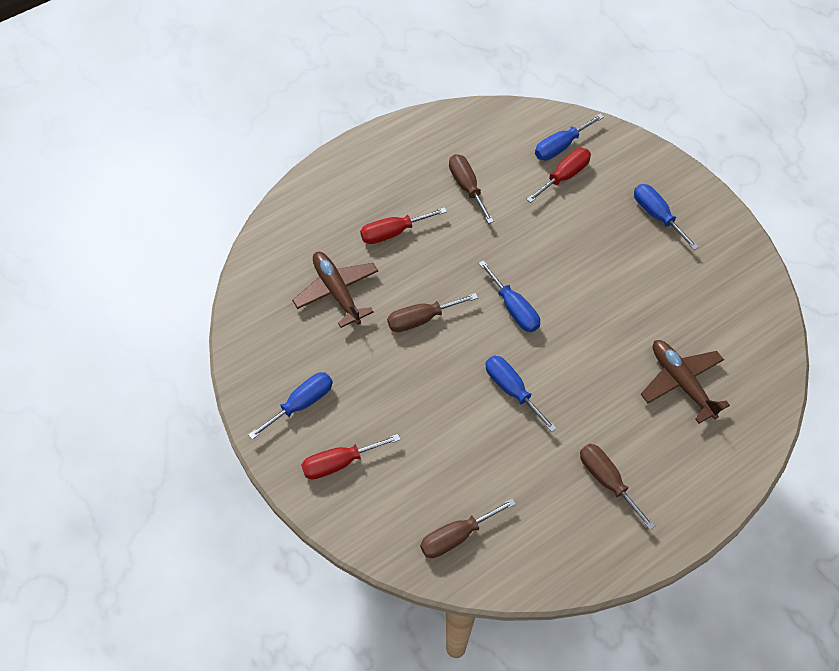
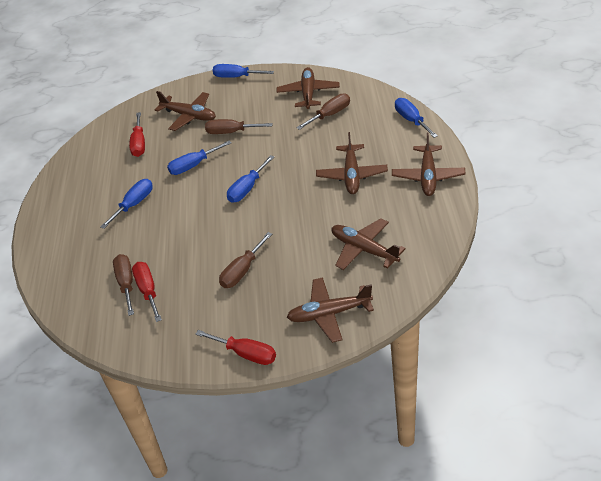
brown plane: [292,252,378,328] [641,340,730,424] = 2 -> [155,91,216,131] [276,67,340,109] [287,277,374,343] [316,132,388,194] [332,218,406,270] [392,132,466,196] = 6

